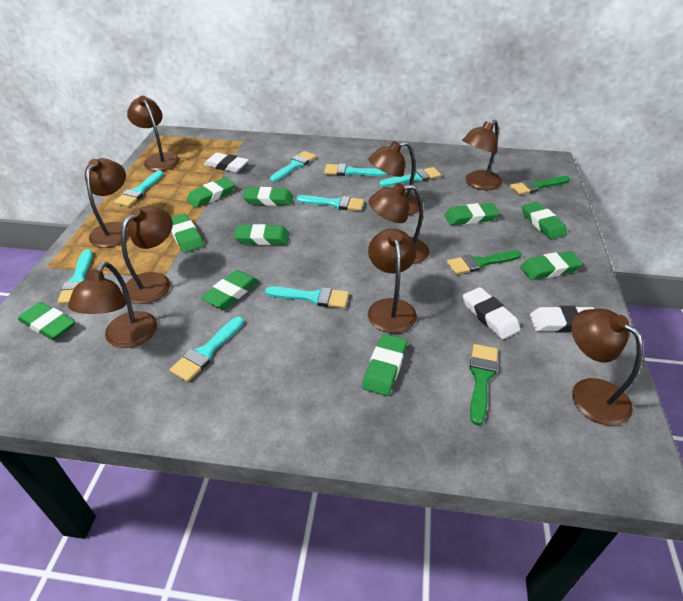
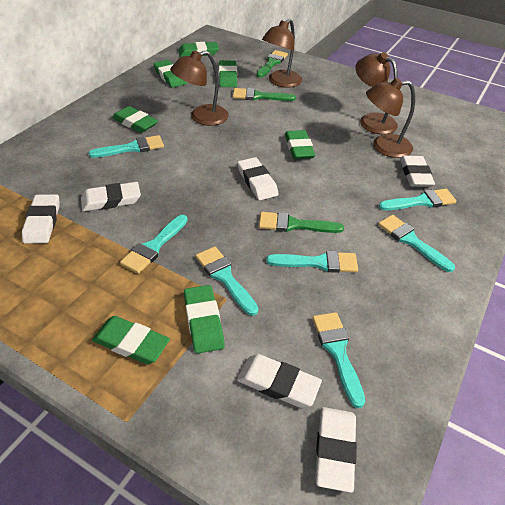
brown lamp: [68,262,157,348] [85,158,130,248] [121,206,173,304] [127,96,180,171] [368,141,419,215] [368,183,429,264] [368,228,417,333] [462,120,502,190] [571,309,643,426] = 9 -> [170,50,229,126] [262,19,302,88] [355,52,398,134] [366,78,415,158] = 4
green eraser: [18,302,75,340] [171,214,204,253] [187,177,235,208] [201,270,258,309] [234,224,289,245] [243,187,293,206] [362,334,407,396] [445,203,499,225] [520,251,583,280] [522,202,567,239] = 10 -> [92,316,170,364] [112,106,158,133] [153,60,187,88] [178,42,219,57] [184,285,225,354] [219,60,237,87] [285,130,315,159] = 7
turquoise brush: [58,249,93,304] [114,170,164,207] [170,317,244,382] [265,287,349,308] [270,151,316,182] [296,195,364,211] [324,164,387,176] [379,167,441,187] = 8 -> [89,135,164,158] [120,215,188,274] [196,247,258,316] [266,251,358,273] [312,312,365,408] [378,215,455,272] [379,189,457,210] = 7
white eraser: [204,153,249,173] [463,287,520,339] [530,306,594,332] = 3 -> [22,194,60,244] [81,182,141,212] [237,157,279,200] [237,354,322,408] [315,407,357,493] [400,156,435,187] = 6

